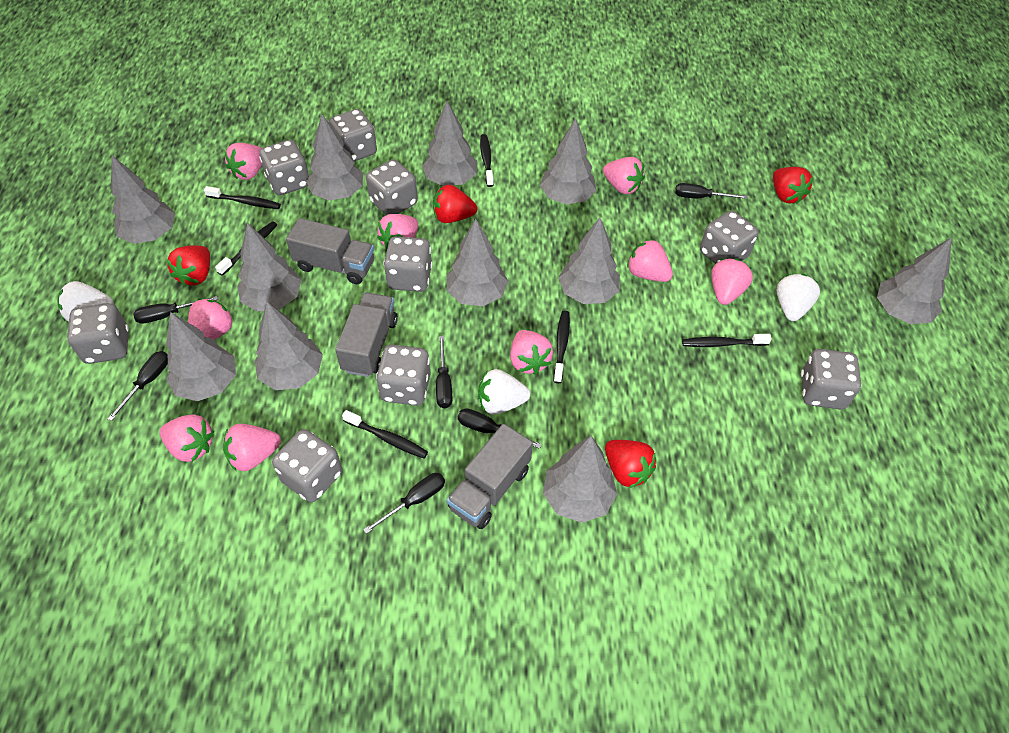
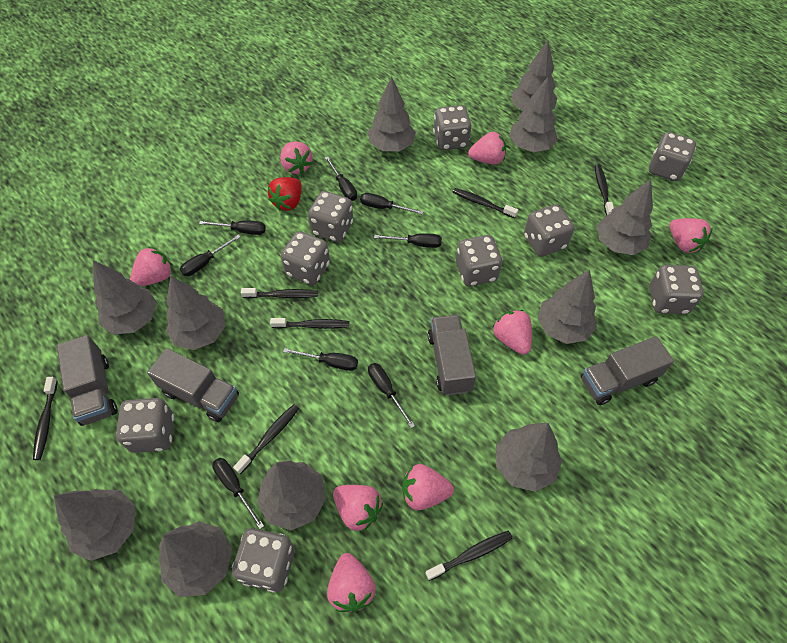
black screwdriver: [108,351,168,421] [133,296,218,324] [363,473,445,534] [436,336,452,408] [458,408,542,449] [675,183,748,199] = 6 -> [180,234,241,276] [199,220,266,235] [212,458,264,529] [283,348,358,371] [325,157,357,201] [360,193,424,215] [368,363,415,428] [374,233,442,248] = 8
black toothbrush: [204,186,281,209] [215,221,277,276] [342,410,428,459] [480,134,494,187] [553,311,570,383] [682,334,772,347] = 6 -> [33,377,58,460] [233,404,299,474] [241,288,318,298] [270,318,349,329] [425,531,512,581] [453,188,518,218] [595,164,614,215] = 7
grey truck: [286,218,374,284] [335,292,398,377] [447,424,533,529] = 3 -> [57,335,117,426] [147,348,239,422] [428,315,476,395] [581,336,674,405] = 4
pink strawberry: [160,414,214,462] [188,298,234,340] [223,424,281,471] [224,143,262,180] [377,214,418,249] [510,330,553,375] [603,157,645,194] [627,239,673,282] [711,259,753,305] = 9 -> [130,247,173,287] [280,141,313,174] [327,553,376,612] [333,485,383,532] [402,464,454,510] [468,132,506,165] [493,310,532,355] [669,218,713,253] = 8
red strawberry: [166,245,210,286] [433,185,477,223] [605,440,656,488] [773,167,813,204] = 4 -> [268,177,302,211] = 1
white strawberry: [57,281,114,322] [478,369,530,415] [777,274,820,321] = 3 -> none = 0

